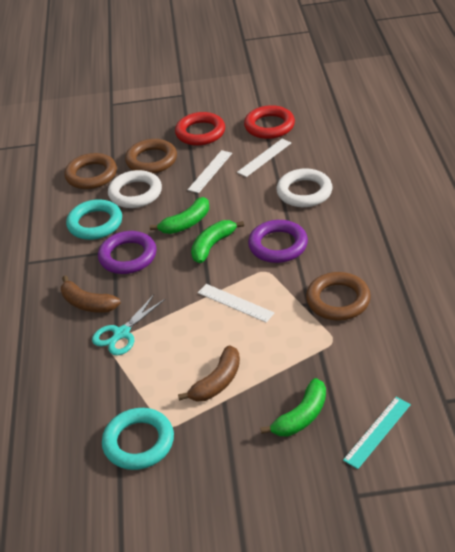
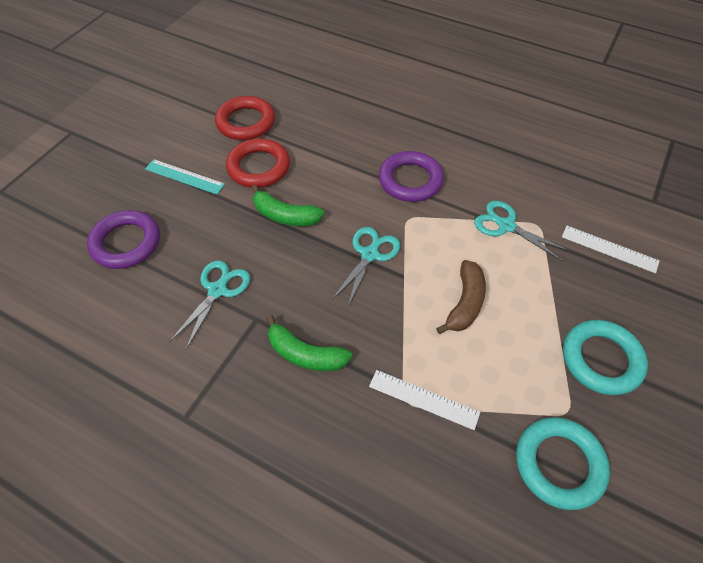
brown banana: [61,276,121,313] [178,345,240,401] = 2 -> [436,260,486,334] = 1
brown ring: [64,153,117,189] [125,139,177,174] [306,272,371,321] = 3 -> none = 0
green banana: [150,197,209,234] [191,220,244,263] [260,378,326,436] = 3 -> [252,185,325,226] [266,315,352,371] = 2
turquoise scissors: [92,295,165,356] = 1 -> [169,260,250,349] [331,227,400,307] [474,201,570,261] = 3
white ring: [108,170,162,208] [276,169,332,207] = 2 -> none = 0
white ruler: [188,150,232,193] [198,284,275,323] [237,139,291,177] = 3 -> [369,370,480,430] [562,226,659,273] = 2

